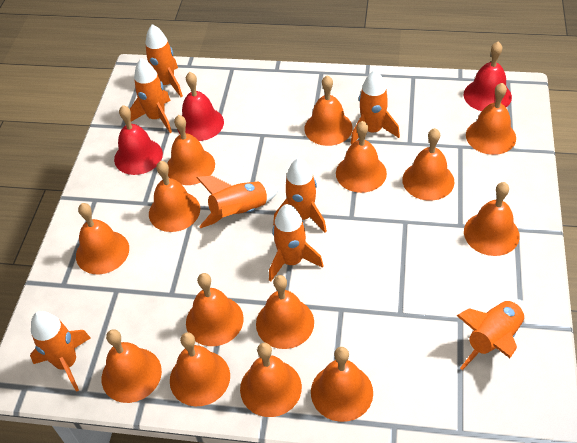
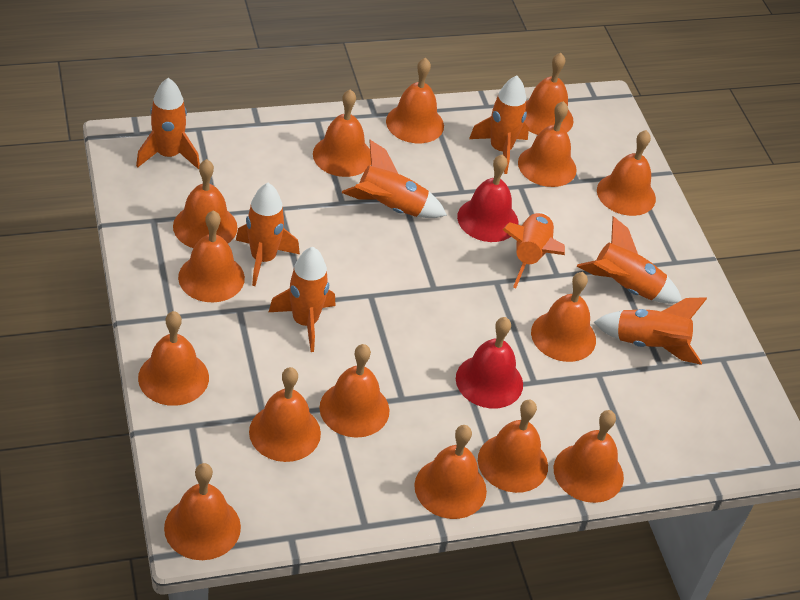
orange bell: [76,203,129,274] [101,329,162,403] [149,161,200,232] [167,115,215,185] [170,332,230,406] [186,273,244,346] [240,343,302,417] [256,275,314,349] [304,75,353,146] [311,347,373,422] [336,121,387,193] [402,128,454,201] [464,182,520,256] [466,83,516,155] = 14 -> [138,311,209,406] [164,463,241,560] [173,159,238,248] [178,211,245,302] [249,367,321,462] [313,89,371,177] [319,344,389,438] [386,58,444,143] [414,425,487,519] [478,399,548,493] [518,101,577,187] [524,53,574,135] [531,272,596,362] [554,410,624,503] [597,130,656,216] = 15
red bell: [114,105,163,175] [177,72,224,141] [464,42,512,111] = 3 -> [456,317,523,409] [457,154,518,242] = 2

